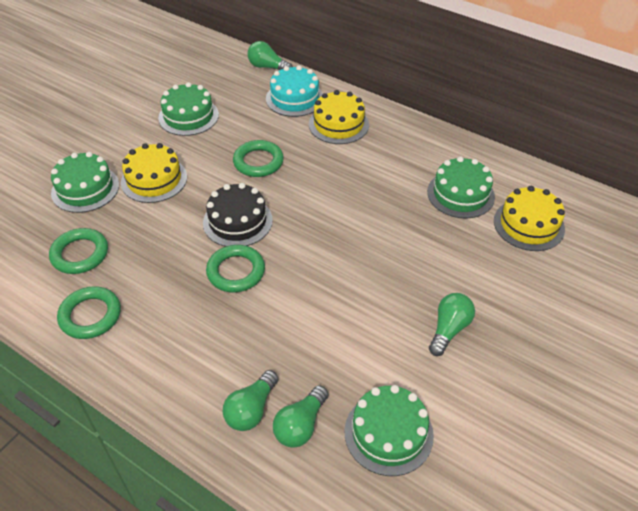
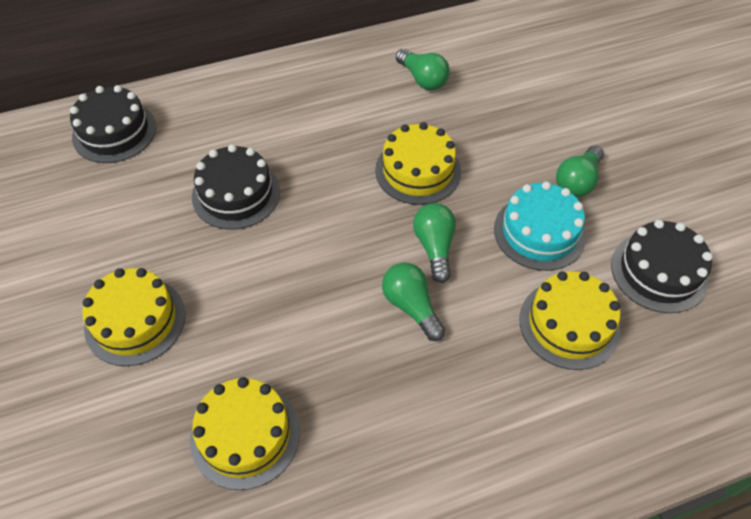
black cake: [203,183,273,247] = 1 -> [70,85,156,163] [192,144,280,229] [611,220,713,313] = 3
green cake: [51,152,119,213] [158,82,219,136] [345,385,434,476] [427,156,495,219] = 4 -> none = 0
green ring: [49,228,108,274] [57,286,121,339] [206,245,265,293] [233,140,284,177] = 4 -> none = 0
yellow cake: [121,143,187,203] [309,90,369,144] [494,186,565,251] = 3 -> [82,268,185,366] [190,377,300,490] [375,122,461,205] [519,271,621,370] = 4

